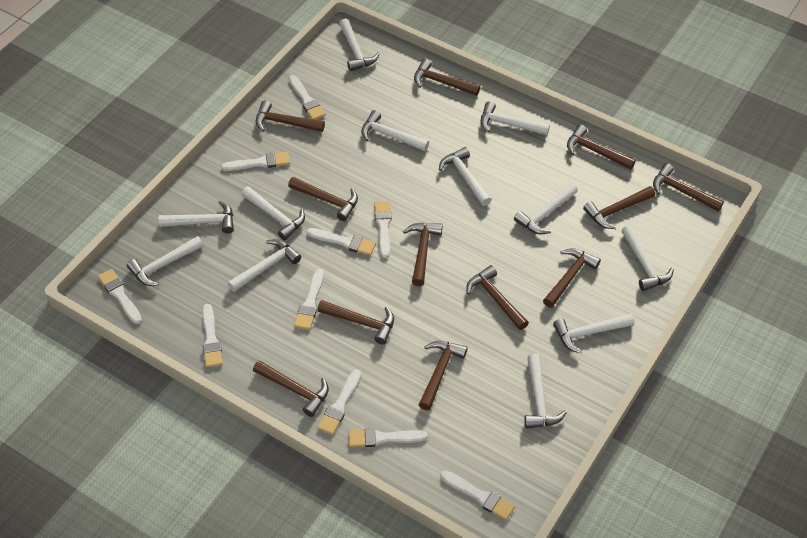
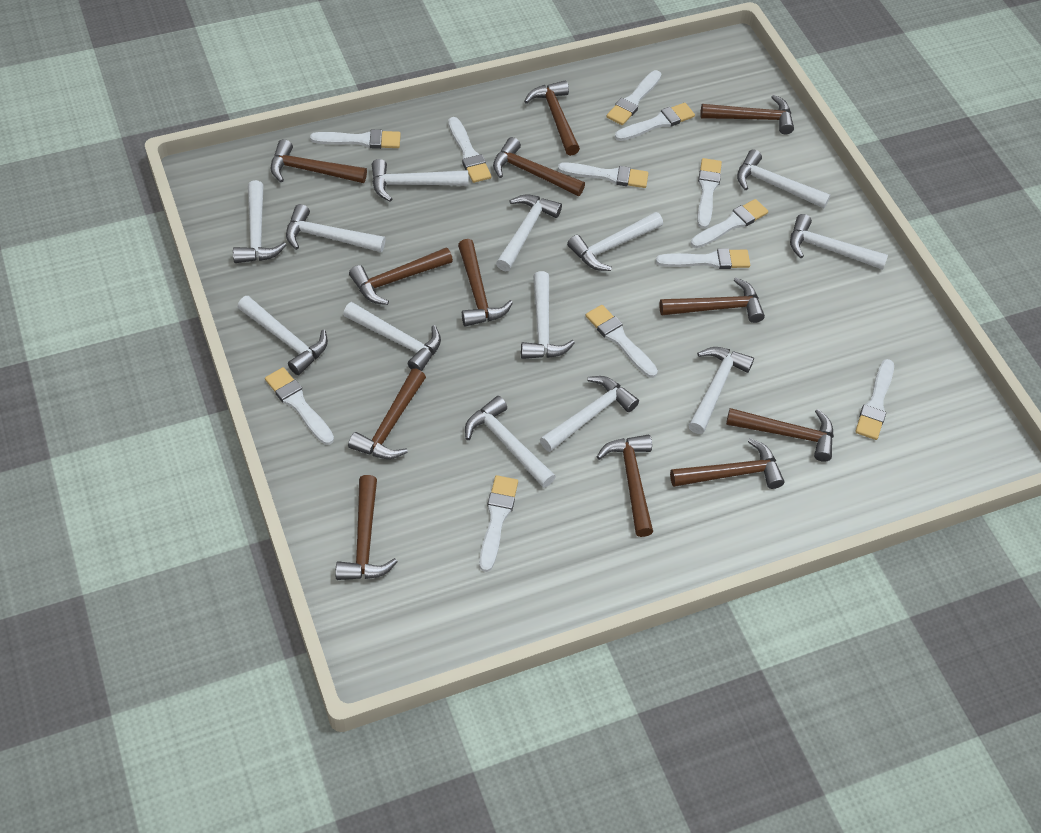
white brush: [98,269,142,324] [202,304,223,367] [221,152,290,171] [289,75,326,120] [294,269,324,330] [307,228,376,255] [317,370,361,435] [348,428,428,447] [374,201,392,258] [440,471,515,520] = 10 -> [265,367,334,445] [310,129,401,149] [448,117,492,183] [479,475,518,572] [558,162,648,188] [586,305,658,378] [606,70,661,125] [615,103,695,141] [656,248,750,269] [691,199,768,248] [697,158,722,229] [855,359,894,440] = 12
white hammer: [127,236,203,286] [159,201,234,233] [228,239,301,292] [241,186,305,240] [339,19,380,71] [361,110,429,151] [439,147,492,206] [481,101,550,135] [514,183,578,234] [524,354,567,429] [553,313,634,353] [621,225,674,291] = 12 -> [233,180,286,263] [238,296,328,375] [286,204,385,252] [343,302,441,371] [372,159,468,202] [465,396,556,488] [496,195,562,271] [521,271,575,359] [540,376,639,452] [567,212,663,271] [688,347,754,434] [737,149,830,208] [790,214,888,270] = 13

